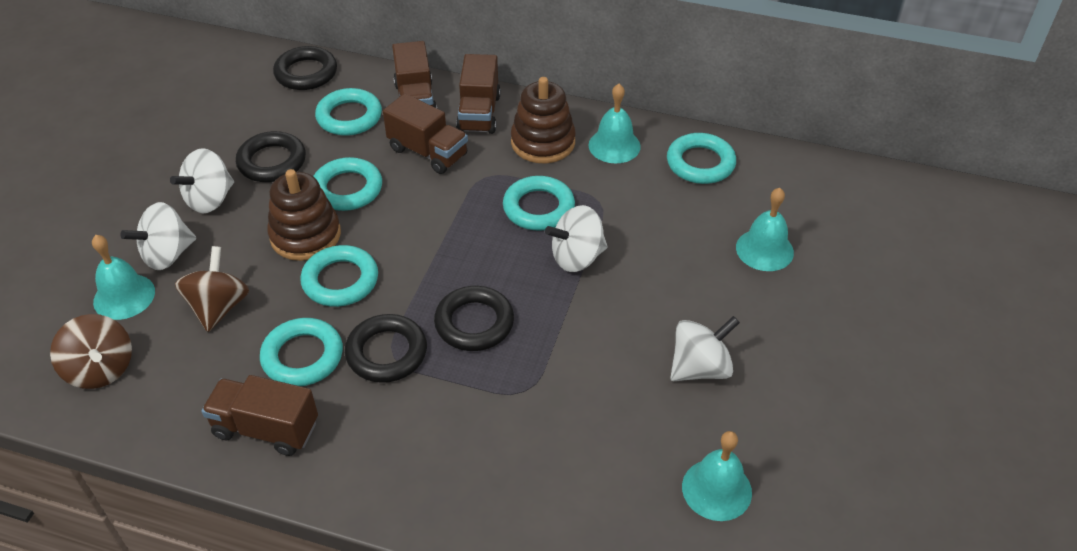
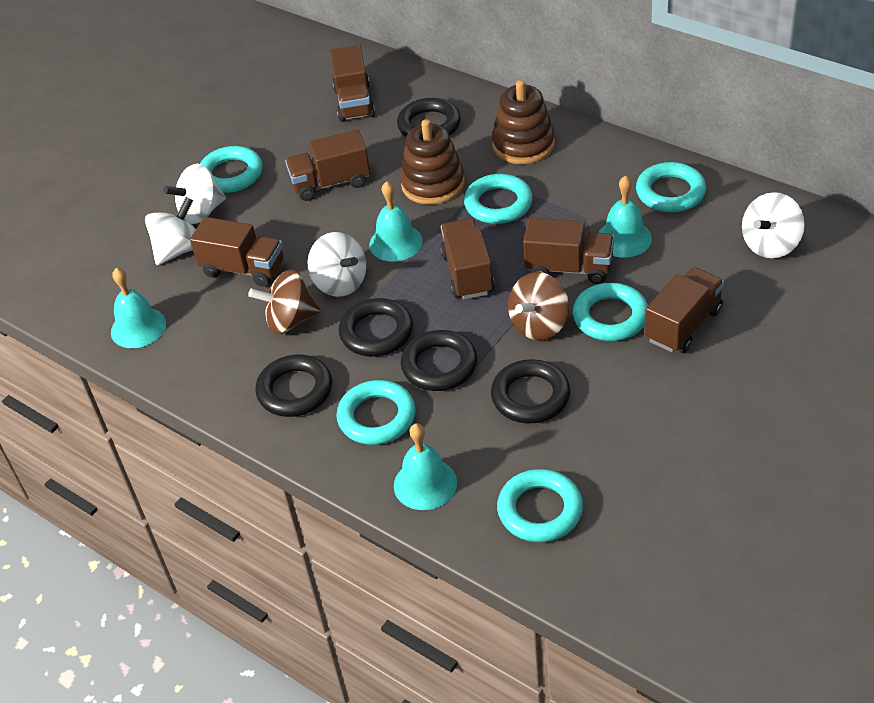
black ring: [236,131,306,182] [273,46,337,90] [345,314,427,383] [434,286,514,351] = 4 -> [255,355,332,417] [339,298,413,357] [397,98,461,137] [401,330,478,391] [491,359,570,424] = 5
brown truck: [201,375,318,456] [383,93,468,174] [392,41,437,108] [456,54,501,134] = 4 -> [190,217,284,287] [285,129,370,201] [330,45,375,122] [440,218,495,299] [523,218,614,284] [645,267,724,353] = 6

